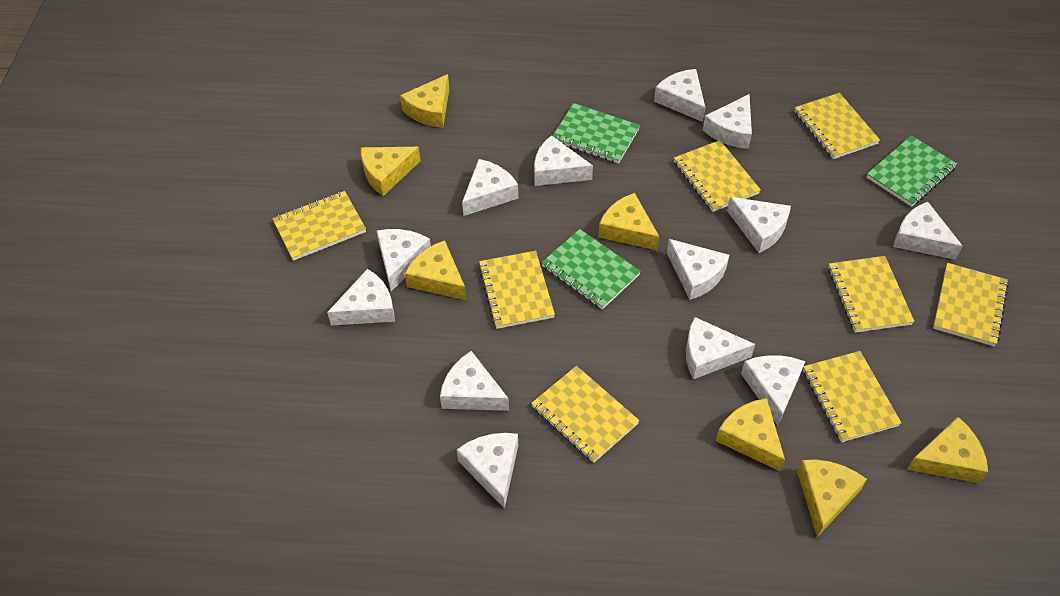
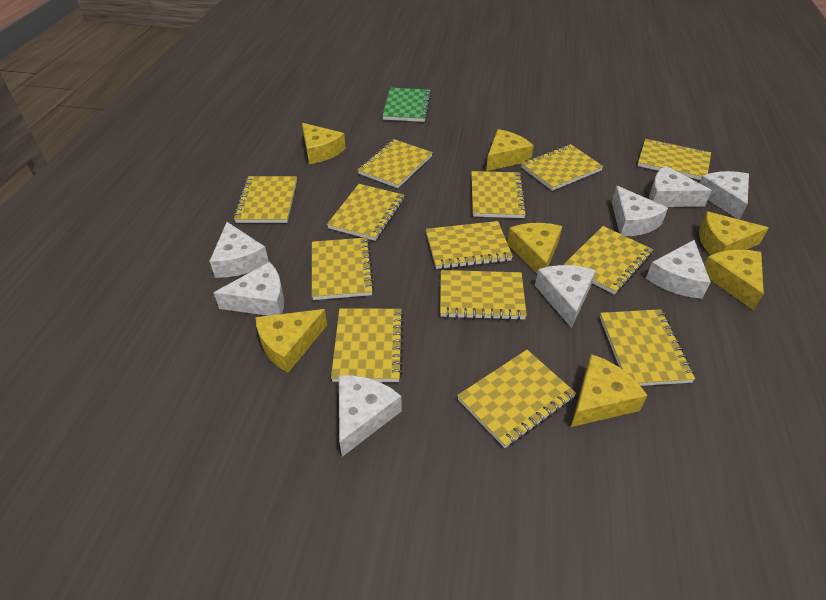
green notebook: [541,229,641,309] [552,103,640,164] [866,135,957,207] = 3 -> [382,88,432,122] = 1
white cheese: [327,269,395,325] [377,229,431,291] [440,351,509,411] [457,433,518,509] [462,159,518,216] [534,135,593,186] [654,69,706,122] [667,239,729,300] [686,317,755,379] [703,94,752,149] [727,197,791,253] [741,355,805,426] [893,202,963,260] = 13 -> [209,222,269,278] [213,262,284,316] [339,375,402,457] [535,265,596,328] [612,186,668,236] [646,240,711,299] [649,166,712,207] [699,171,749,220] = 8
yellow notebook: [272,191,366,261] [478,251,555,329] [531,366,639,463] [674,140,761,212] [795,93,880,159] [803,351,901,442] [828,256,914,333] [933,263,1009,346] = 8 -> [233,176,297,223] [312,238,374,300] [327,184,405,241] [331,309,404,382] [358,139,433,188] [426,221,513,269] [440,270,527,320] [457,350,577,448] [471,171,527,218] [521,144,603,191] [564,226,653,294] [600,309,695,386] [637,138,711,180] = 13

